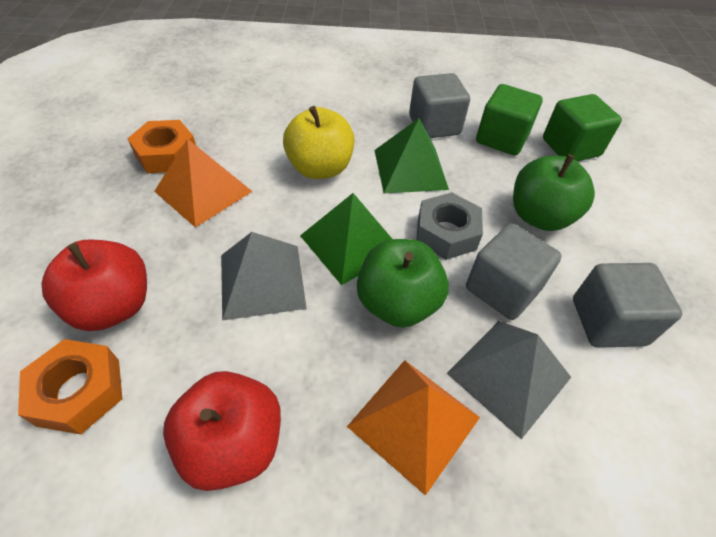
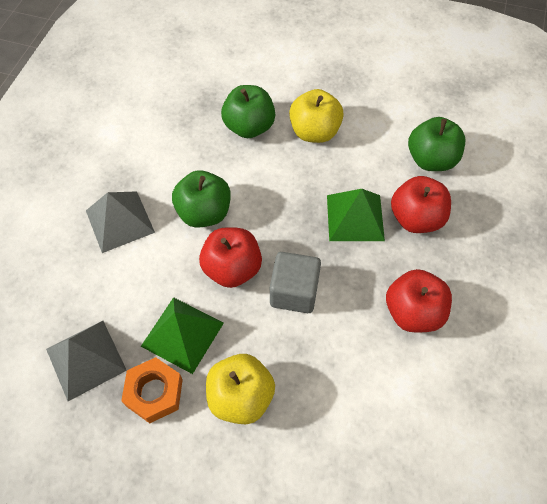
green apple: [357,239,449,328] [513,154,595,231] = 2 -> [172,170,231,228] [221,85,275,138] [408,117,465,171] = 3
green cube: [476,84,543,155] [543,94,622,161] = 2 -> none = 0
grey cube: [409,73,470,138] [466,223,562,320] [573,263,682,348] = 3 -> [270,252,321,313] = 1
grey nut: [416,192,483,260] = 1 -> none = 0
orange nut: [18,339,122,434] [127,120,196,173] = 2 -> [121,357,183,423] = 1
orange pyramid: [154,139,253,227] [347,360,480,496] = 2 -> none = 0
red apple: [41,239,147,331] [163,371,281,491] = 2 -> [199,227,262,288] [386,269,452,333] [391,176,451,233] = 3
yellow apple: [283,106,354,179] = 1 -> [206,354,275,424] [289,89,344,143] = 2

